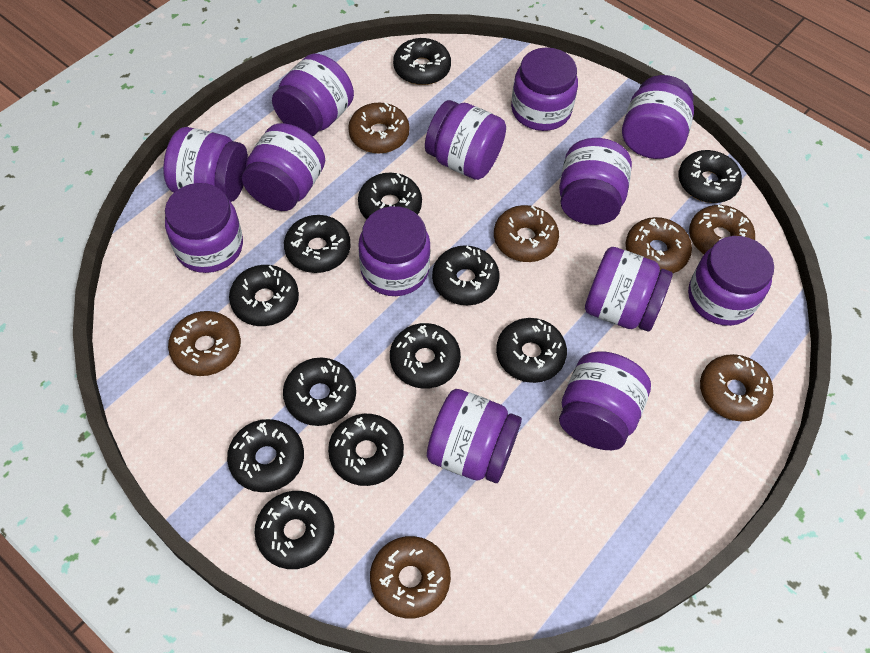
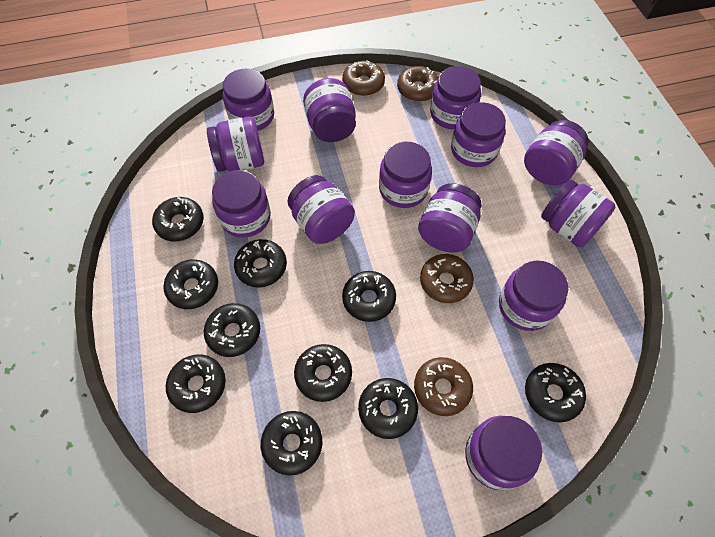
black donut: [227,419,304,492] [229,265,299,326] [255,491,334,569] [283,358,356,426] [284,215,351,273] [328,414,404,486] [358,172,422,219] [390,323,461,389] [393,38,451,85] [432,245,500,306] [496,318,567,383] [678,150,742,203] = 12 -> [152,197,204,241] [163,259,218,309] [166,354,226,413] [204,303,260,357] [234,239,287,288] [261,411,323,476] [294,344,352,402] [342,271,396,322] [358,378,418,439] [525,363,586,422] = 10
brown donut: [168,311,241,376] [348,102,410,153] [370,536,451,619] [494,205,559,262] [626,217,692,273] [689,205,755,254] [700,354,773,421] = 7 -> [342,60,385,96] [397,66,439,102] [414,357,473,416] [420,254,474,303] = 4

